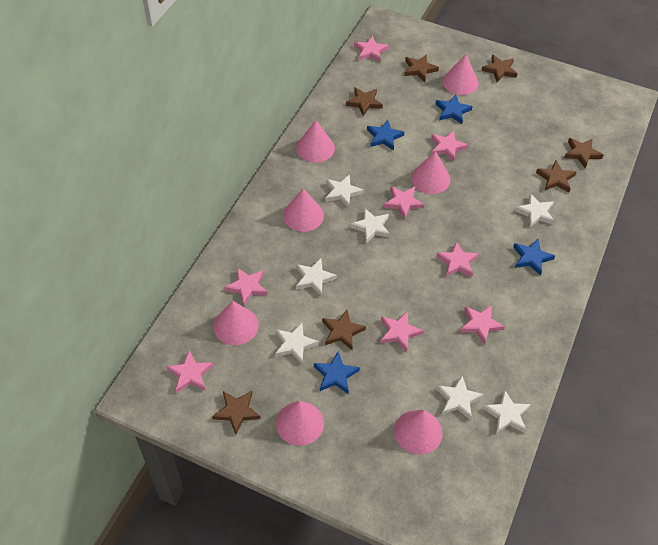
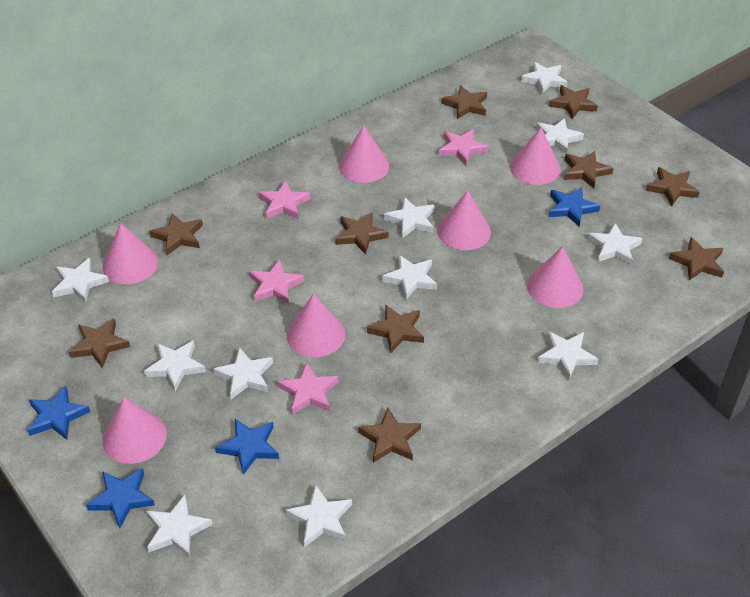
brown star: [212,391,261,434] [322,310,366,350] [346,87,383,116] [404,54,439,82] [481,54,518,82] [536,161,576,192] [564,138,603,168] = 7 -> [69,318,130,368] [149,213,203,255] [335,212,388,255] [358,408,421,463] [367,305,424,353] [441,85,487,119] [549,85,598,119] [564,151,614,188] [646,167,700,206] [669,237,724,280] = 10
pink star: [166,350,213,393] [224,268,268,306] [354,36,389,62] [380,311,424,352] [384,186,424,219] [431,130,468,162] [436,241,479,277] [460,305,505,345] = 8 -> [249,260,304,304] [259,181,311,219] [278,362,339,414] [439,129,488,165] = 4
white star: [275,323,319,364] [296,258,337,296] [325,174,364,208] [350,208,390,243] [436,376,484,420] [483,390,531,433] [515,193,555,228] = 7 -> [52,258,109,303] [144,340,206,391] [146,495,213,558] [213,347,273,399] [286,484,352,547] [382,255,437,299] [384,197,435,238] [521,62,568,94] [536,118,584,154] [537,331,598,380] [587,223,643,265] = 11

